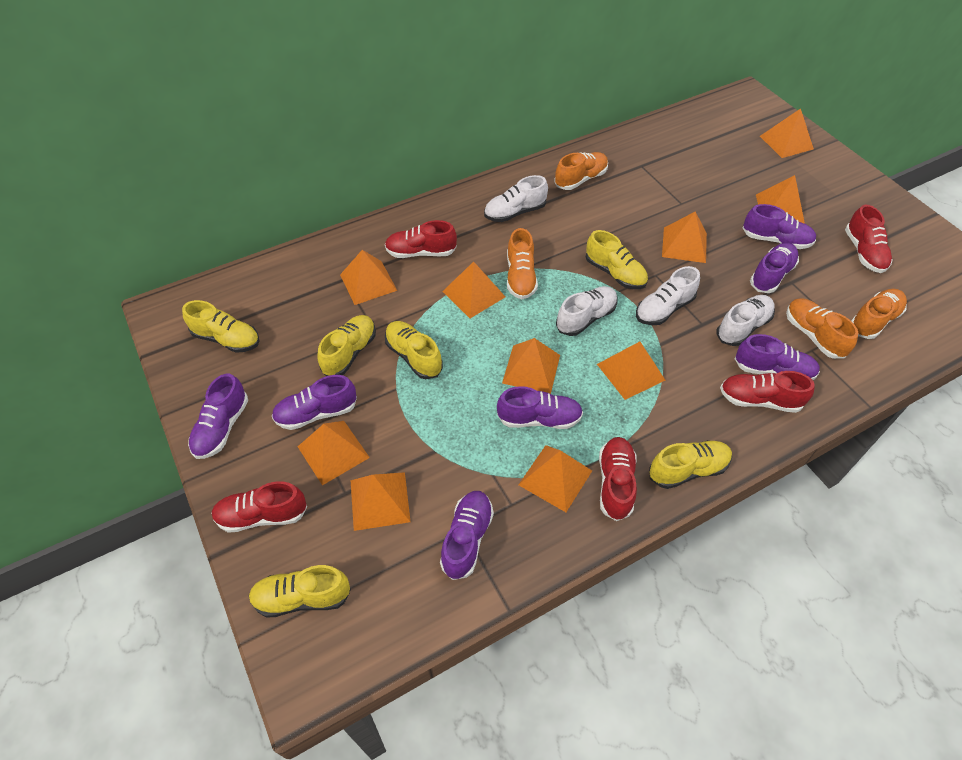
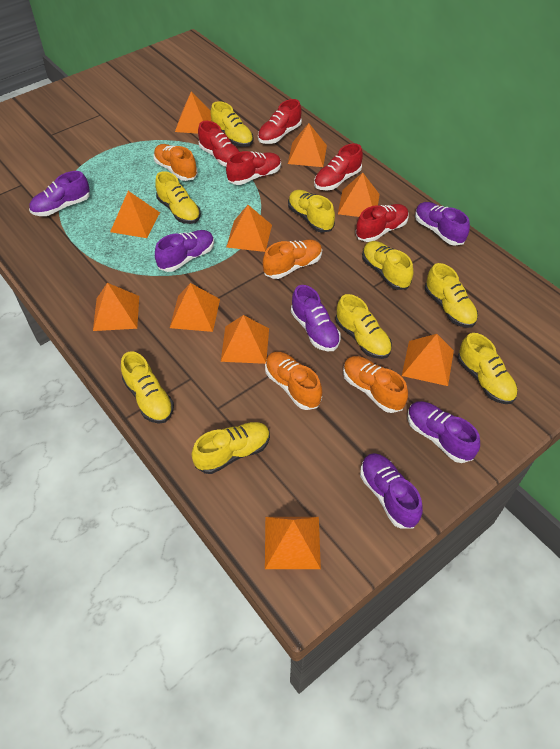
purple shoe: [188,374,248,459] [271,375,357,430] [440,491,494,580] [497,386,583,429] [735,334,820,380] [743,204,816,249] [750,243,799,293] = 7 -> [29,171,90,216] [155,230,214,272] [291,285,341,351] [360,453,423,529] [408,401,480,463] [415,202,470,246] = 6
white shoe: [484,175,548,222] [556,286,617,336] [636,266,700,325] [716,295,775,346] = 4 -> none = 0
yellow shoe: [182,300,259,353] [249,565,351,618] [318,315,376,376] [385,321,443,379] [586,230,648,289] [649,440,732,489] = 6 -> [121,351,174,424] [155,171,201,224] [192,422,270,474] [211,101,254,147] [288,190,335,233] [336,294,392,359] [362,241,413,290] [425,263,478,328] [457,333,518,404] = 9

